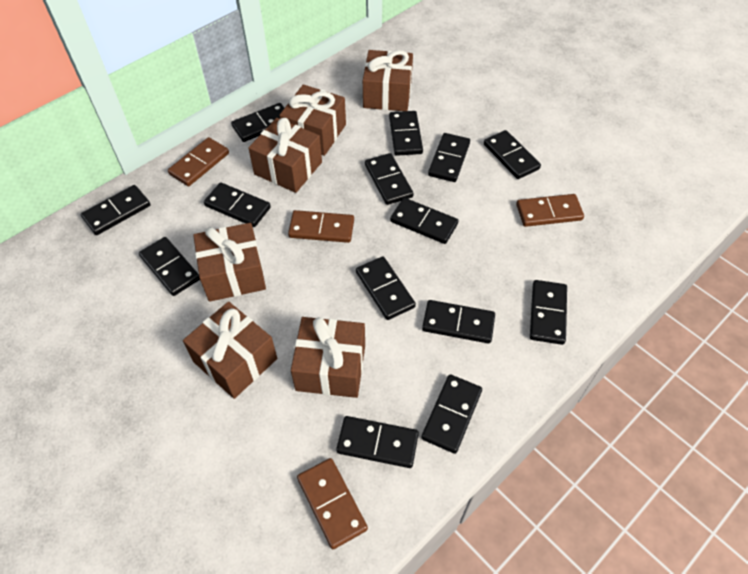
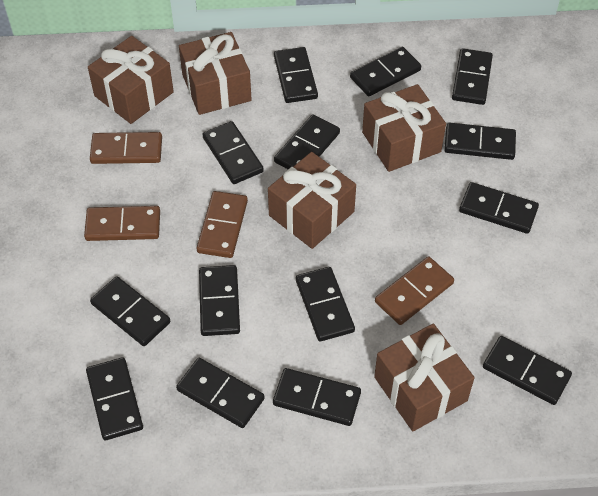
brown gift: [183,302,277,399] [193,223,266,302] [248,118,322,193] [279,85,346,156] [291,317,365,398] [363,50,413,111] = 6 -> [88,36,174,124] [179,32,252,115] [268,152,356,249] [362,84,446,172] [374,324,475,432] = 5

